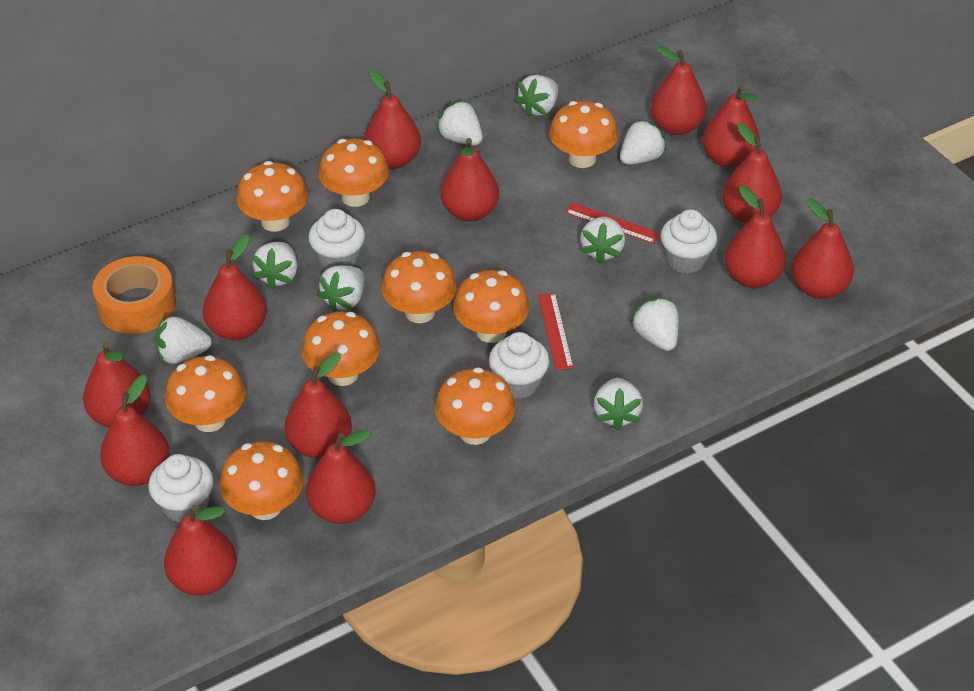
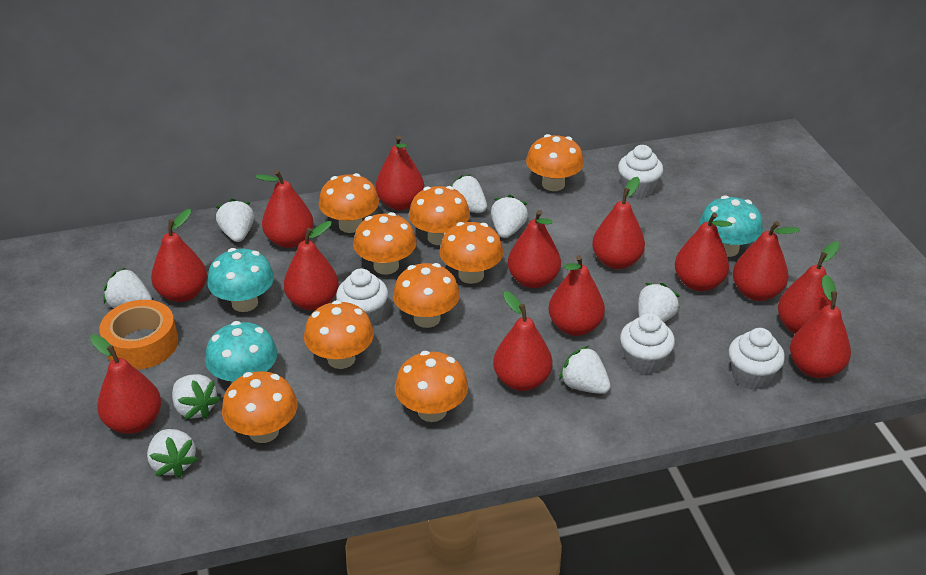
red ruler: [538,293,574,370] [565,202,661,244] = 2 -> none = 0
turquoise mushroom: none = 0 -> [205,321,277,383] [207,248,274,312] [700,196,763,257] = 3
white strawberry: [155,315,212,364] [252,242,298,290] [317,265,364,312] [436,100,483,145] [515,75,558,117] [580,217,625,263] [594,378,643,431] [620,119,667,165] [630,297,679,351] = 9 -> [103,268,152,308] [147,429,198,478] [172,374,221,419] [216,199,254,242] [451,175,487,213] [491,195,528,238] [559,346,611,394] [638,283,680,322] = 8

